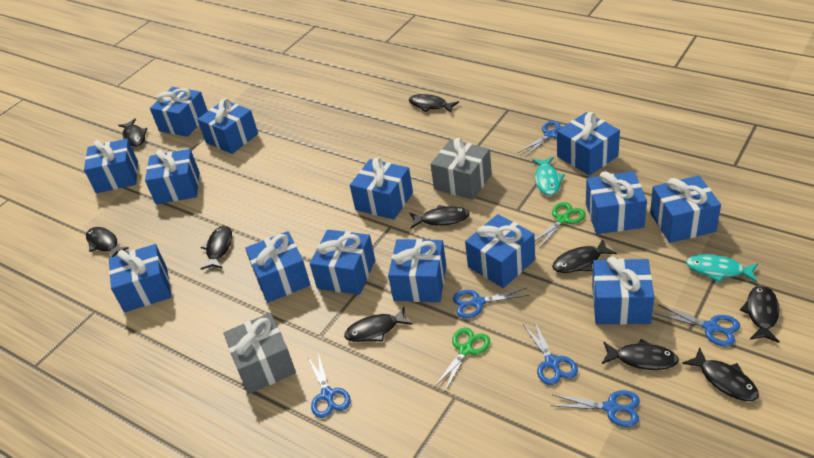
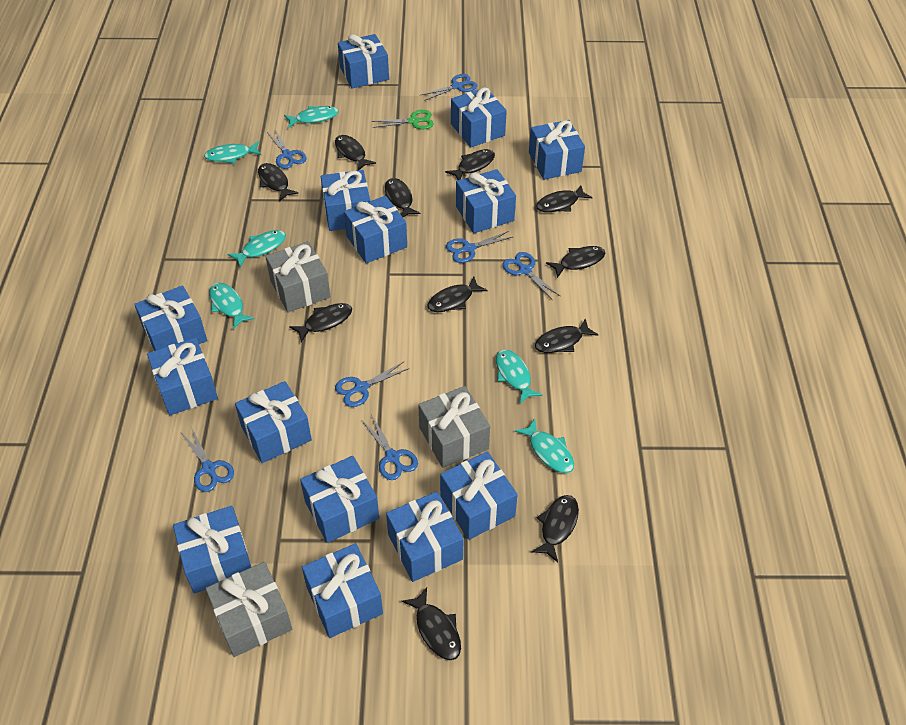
black fish: [86,227,129,258] [118,119,147,147] [201,226,232,269] [344,307,413,342] [409,94,459,113] [410,205,470,229] [552,239,617,273] [602,339,679,370] [682,348,759,401] [740,285,779,343] = 10 -> [258,163,299,202] [289,303,352,342] [335,135,376,170] [385,178,420,217] [402,587,461,660] [427,277,488,312] [445,149,495,180] [531,495,579,563] [535,318,598,353] [536,185,592,212] [546,246,605,278] = 11
blue scissors: [308,353,351,418] [453,288,529,318] [518,121,564,157] [523,321,578,385] [550,390,640,427] [654,305,740,346] = 6 -> [181,427,234,492] [267,129,307,169] [335,362,410,407] [362,416,418,480] [421,74,477,101] [446,231,513,263] [502,252,560,299] = 7
green scissors: [434,328,490,392] [535,202,586,249] = 2 -> [372,110,434,129] = 1
grey gift: [223,313,296,394] [431,138,492,200] = 2 -> [206,562,292,657] [266,241,331,313] [418,386,490,468] = 3
turquoise fish: [532,157,565,196] [686,254,758,283] = 2 -> [204,141,261,164] [209,283,254,329] [227,230,286,267] [284,106,339,128] [496,349,542,404] [515,419,574,473] = 6

